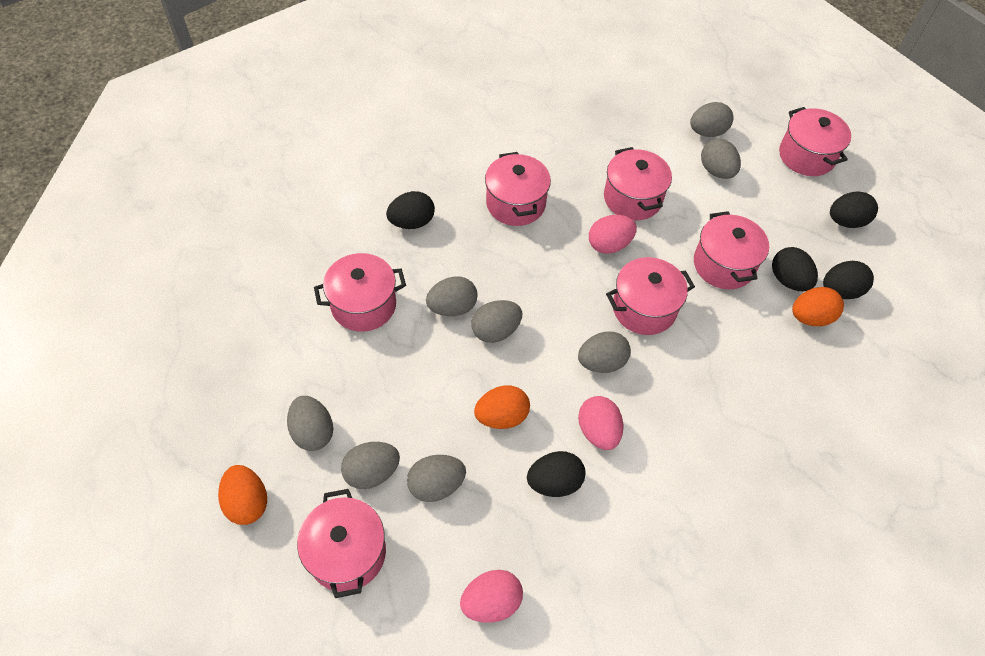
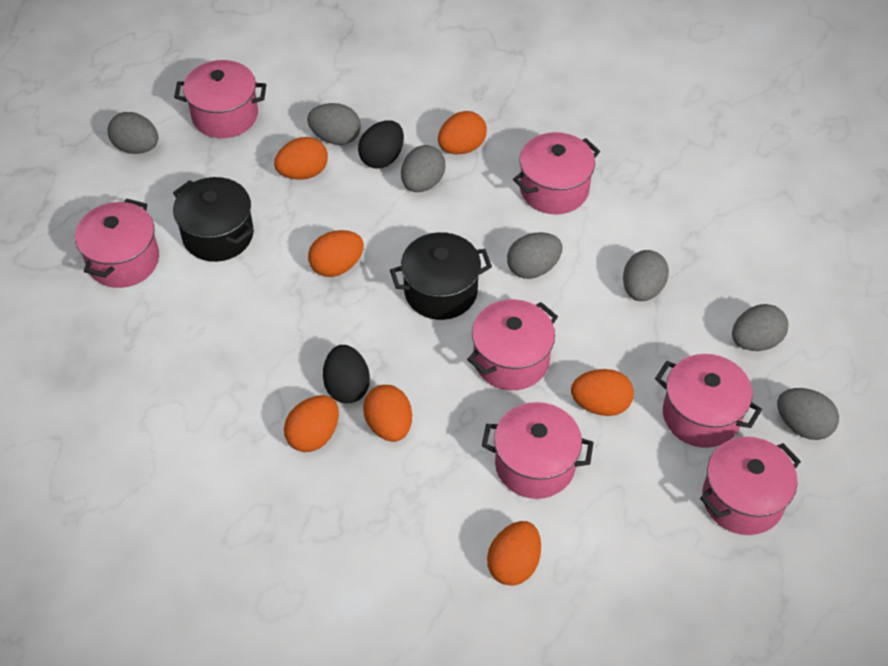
black egg: [386,191,435,229] [527,451,586,497] [772,247,818,291] [823,261,874,299] [830,191,878,228] = 5 -> [323,345,370,403] [358,120,404,169] = 2
black pot: none = 0 -> [173,177,254,262] [390,232,492,320] = 2
grey egg: [287,396,333,451] [341,442,400,489] [407,455,466,502] [426,276,478,316] [471,300,522,343] [578,332,631,373] [690,102,733,137] [701,139,741,179] = 8 -> [107,112,158,154] [307,103,361,145] [401,145,445,192] [507,232,562,279] [623,250,669,301] [732,304,788,351] [777,388,839,440] = 7
orange egg: [218,465,267,525] [474,385,530,429] [792,287,844,326] = 3 -> [274,137,328,180] [284,395,339,452] [308,230,364,277] [363,385,412,442] [438,111,487,154] [487,521,541,586] [571,369,634,416] = 7
pink egg: [460,570,523,623] [578,396,623,450] [589,215,637,254] = 3 -> none = 0

